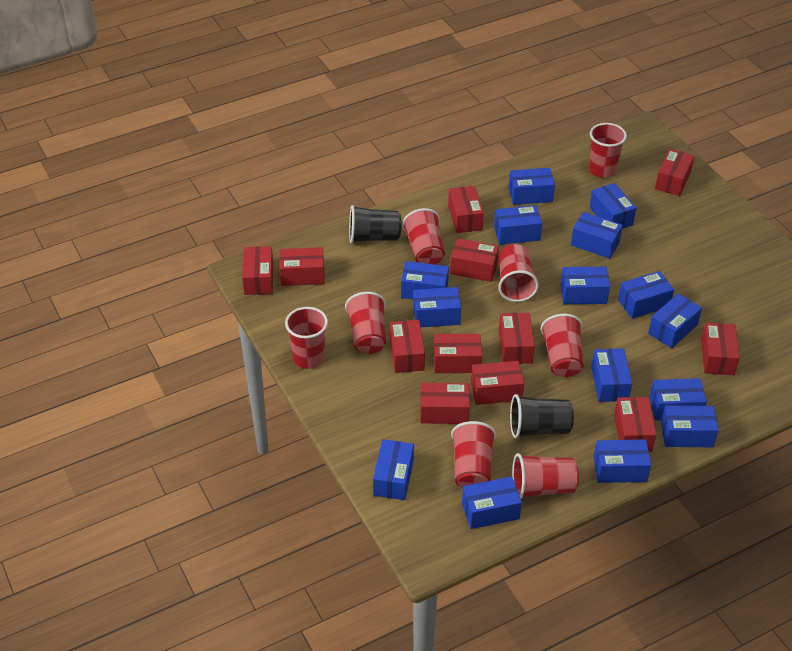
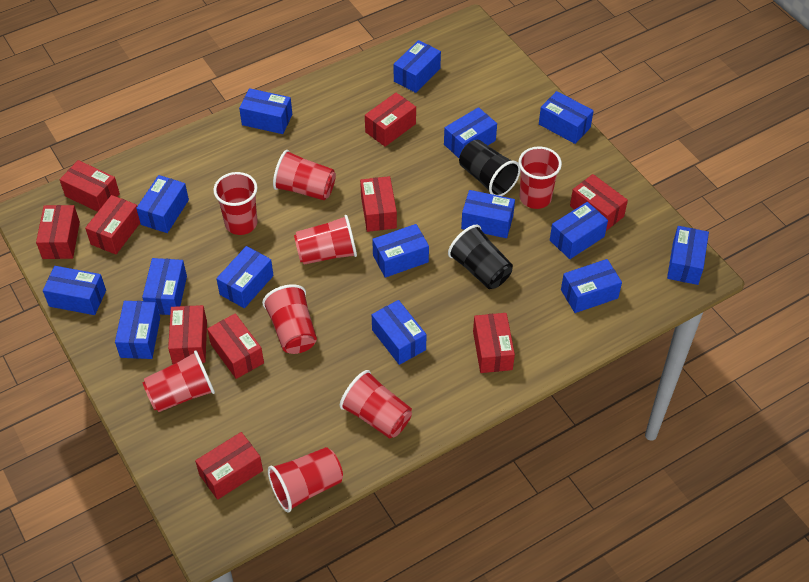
red box: [242,246,273,295] [279,247,325,286] [390,320,425,373] [420,383,470,424] [433,334,482,373] [448,186,484,233] [450,238,499,282] [471,361,524,405] [499,313,535,364] [614,397,656,452] [655,149,695,196] [701,322,740,375] = 12 -> [36,205,80,259] [60,160,120,212] [85,195,140,254] [168,305,207,364] [195,432,263,500] [207,313,264,379] [360,176,397,232] [365,93,416,147] [473,313,515,373] [570,174,628,231] = 10

